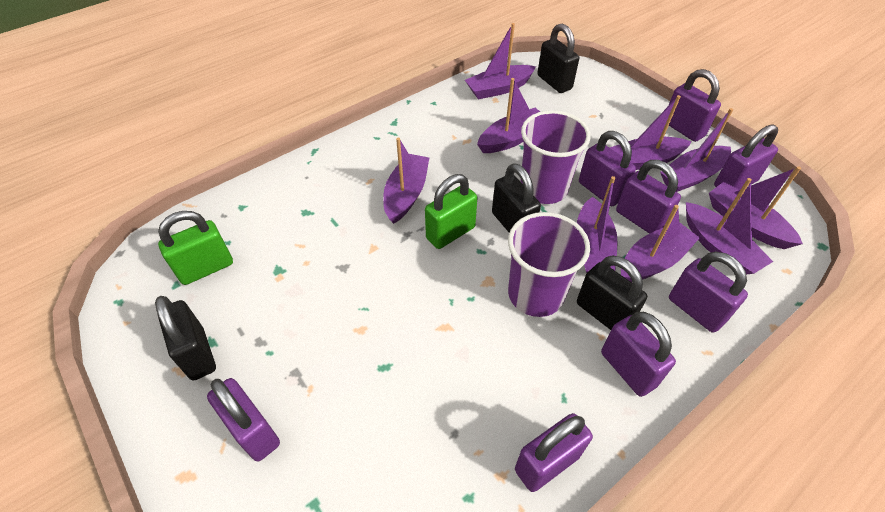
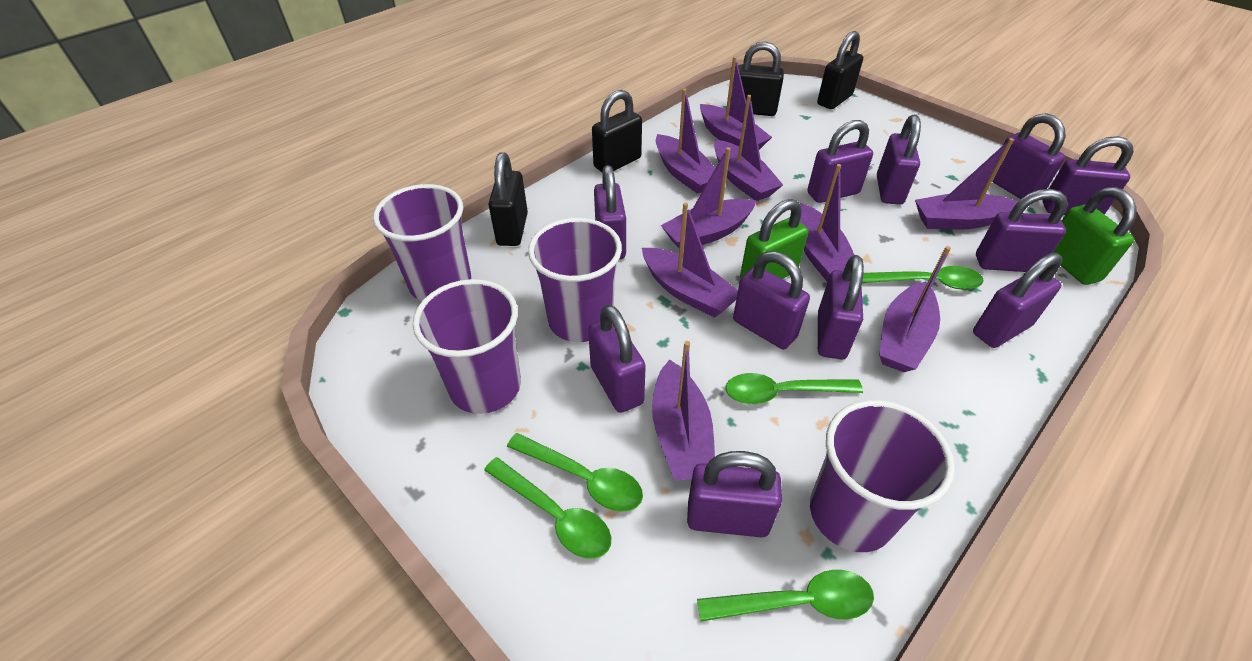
green spoon: none = 0 -> [484,457,612,559] [507,433,643,512] [697,570,874,622] [726,373,863,404] [862,266,984,290] = 5
purple cup: [508,212,590,317] [520,110,591,204] = 2 -> [373,184,471,301] [413,279,521,414] [528,218,622,342] [810,400,955,552] = 4
purple padlock: [207,378,280,462] [515,413,593,492] [579,131,636,207] [601,312,676,397] [616,160,681,234] [668,69,721,142] [669,252,748,333] [714,125,778,190] = 8 -> [588,304,646,413] [594,165,626,259] [687,451,782,537] [733,251,810,349] [807,120,873,203] [818,255,864,359] [877,115,921,205] [973,253,1062,348] [976,189,1068,272] [992,113,1066,199] [1042,136,1134,215] = 11

